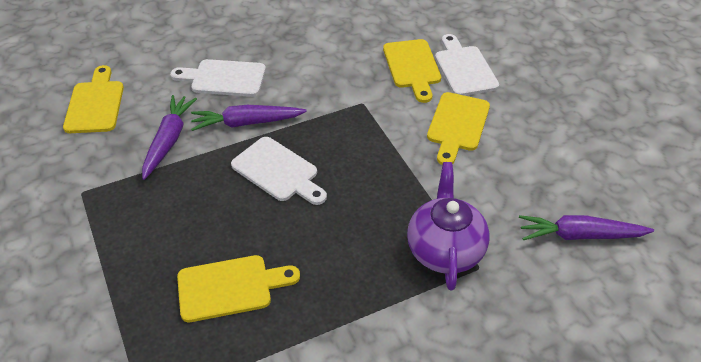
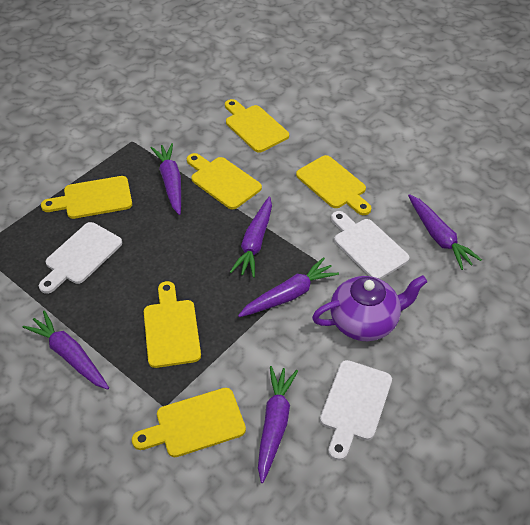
purple carrot: [142,95,197,180] [191,105,307,131] [519,215,654,240] = 3 -> [23,311,109,390] [151,143,181,215] [230,197,272,278] [238,257,339,317] [258,366,298,483] [408,194,482,270] = 6
yellow cutting board: [63,65,124,133] [177,255,300,322] [383,39,441,103] [427,92,490,165] = 4 -> [41,176,132,219] [132,388,246,457] [144,281,201,368] [187,153,262,209] [225,99,289,153] [296,155,371,215] = 6

